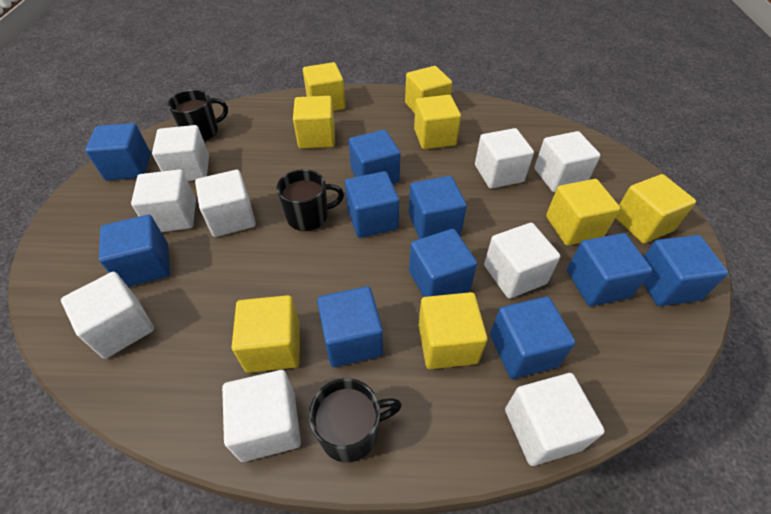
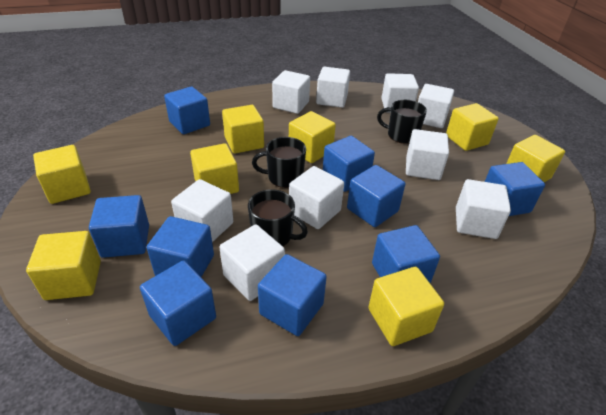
blue cube: [85,123,151,180] [99,215,170,287] [317,286,383,367] [345,171,399,238] [349,130,400,184] [409,176,467,239] [409,229,477,297] [490,297,575,379] [567,233,652,306] [643,235,729,306] = 10 -> [89,195,149,258] [140,261,216,346] [147,216,214,277] [164,86,210,134] [258,254,327,336] [323,136,375,192] [347,165,405,227] [372,225,440,284] [485,162,545,216] = 9

